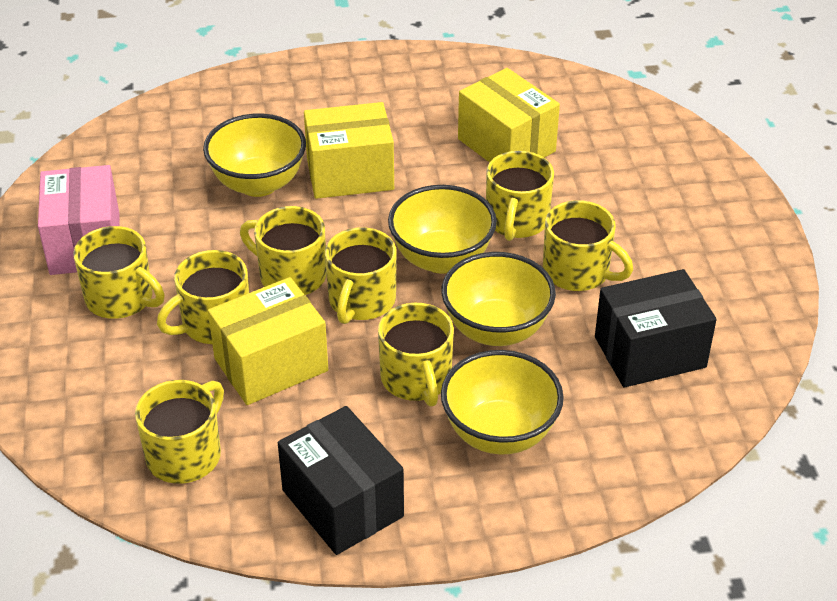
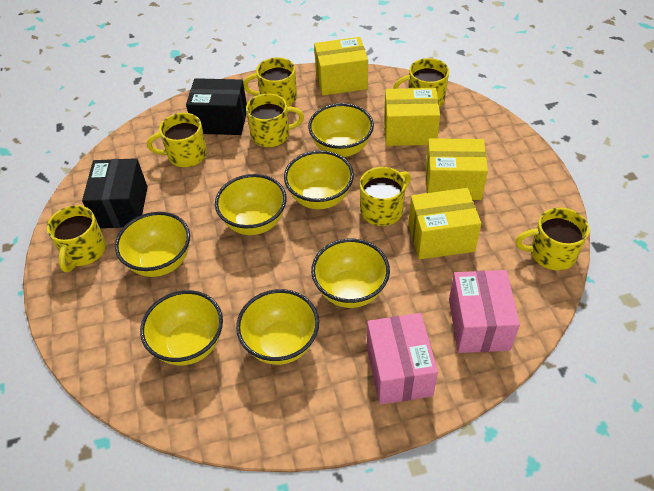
pink box: [38,165,120,275] = 1 -> [367,313,438,405] [449,270,520,353] = 2
yellow bowl: [203,114,306,197] [388,185,497,274] [441,252,556,346] [441,350,564,455] = 4 -> [115,212,190,277] [140,290,223,365] [215,174,287,235] [236,289,319,365] [284,151,354,209] [308,103,374,157] [311,239,390,308] = 7
yellow box: [208,277,328,405] [304,102,394,199] [458,68,560,162] = 3 -> [314,37,368,96] [384,88,440,146] [408,188,482,259] [425,138,488,200] = 4
yellow mug: [73,226,165,319] [135,380,224,484] [157,250,249,344] [240,206,326,295] [325,227,397,324] [378,303,454,407] [486,151,554,241] [543,200,633,291] = 8 -> [47,205,106,272] [147,113,207,167] [243,57,297,107] [246,93,304,147] [360,167,411,226] [393,58,449,107] [515,207,589,270] = 7

